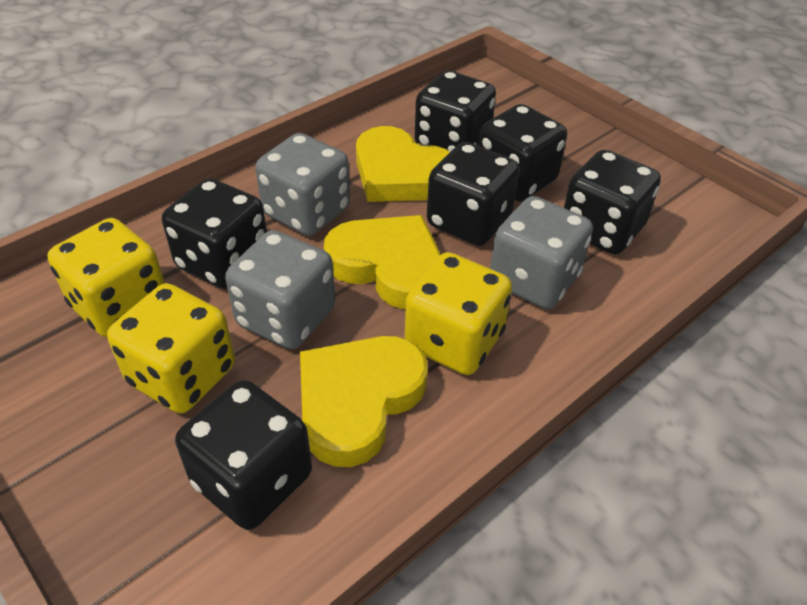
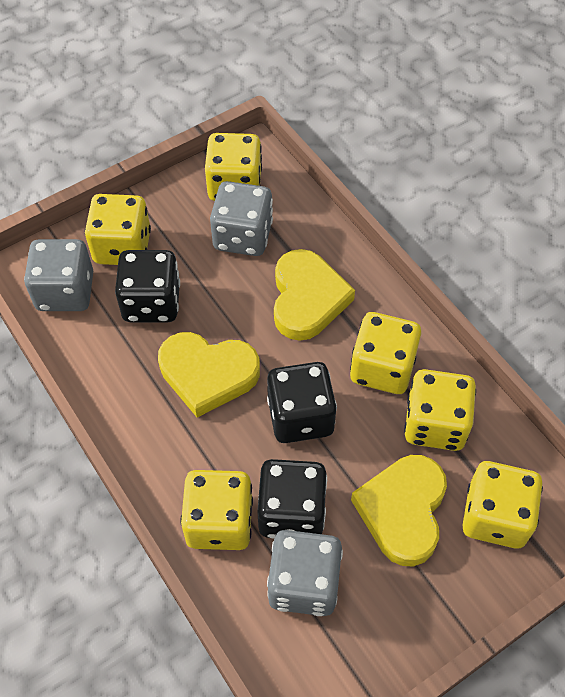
black dice: [162,178,267,289] [175,380,312,530] [414,70,496,152] [427,142,519,246] [478,104,567,202] [564,150,661,254] = 6 -> [115,250,180,322] [257,459,327,539] [267,362,337,443] = 3
yellow dice: [47,218,165,338] [107,283,235,413] [405,252,512,375] = 3 -> [85,194,151,265] [180,470,253,550] [205,133,262,201] [350,312,421,394] [404,369,476,451] [462,461,543,548] = 6

